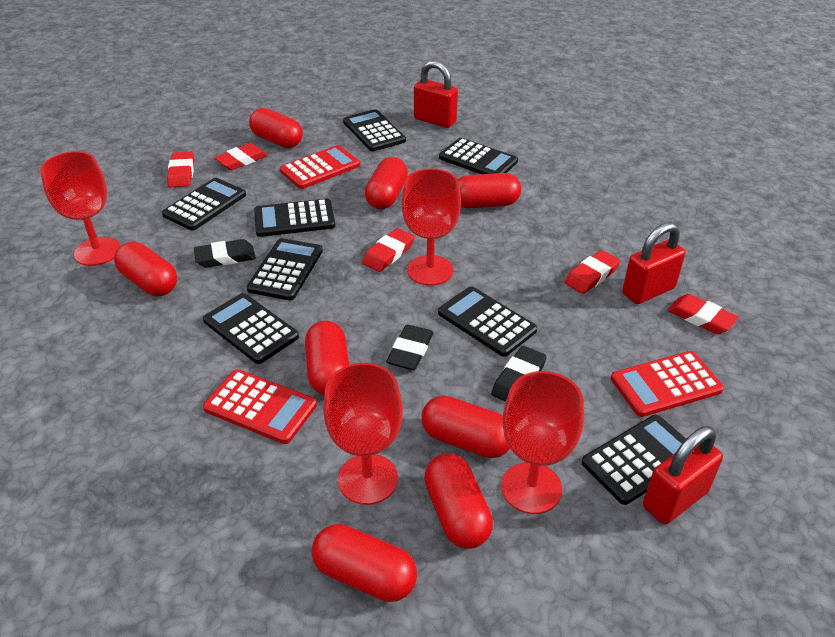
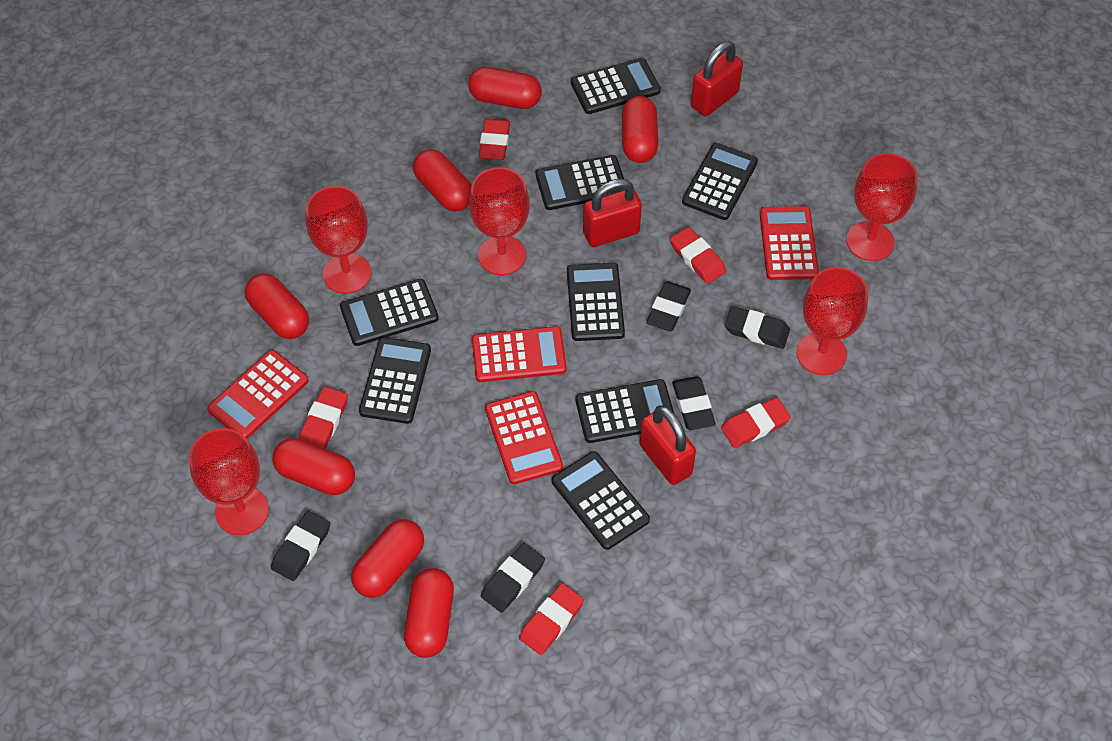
black eraser: [194,239,256,268] [386,325,433,370] [491,346,547,402] = 3 -> [271,511,330,581] [481,543,545,613] [646,281,691,331] [672,376,716,430] [725,306,790,349] = 5
red calculator: [203,369,317,444] [280,145,360,189] [611,351,724,417] = 3 -> [207,350,309,439] [472,326,567,382] [485,391,563,484] [760,206,819,280] = 4
red capsule: [114,242,177,296] [249,108,303,148] [305,321,349,395] [312,524,417,602] [365,157,408,209] [421,396,510,458] [424,453,493,549] [458,173,521,208] = 8 -> [245,273,309,339] [272,438,355,495] [351,519,424,598] [404,568,454,658] [413,149,472,212] [468,67,542,109] [622,96,658,163] = 7
red goblet: [40,151,120,266] [323,363,403,505] [401,169,461,286] [501,371,584,514] = 4 -> [189,428,269,535] [306,186,371,294] [469,167,530,275] [797,267,868,375] [846,153,918,261] = 5

